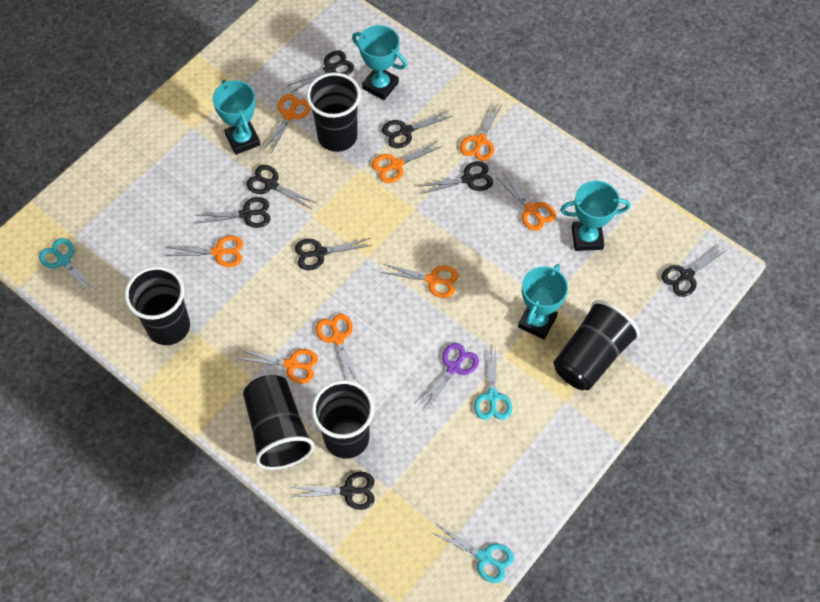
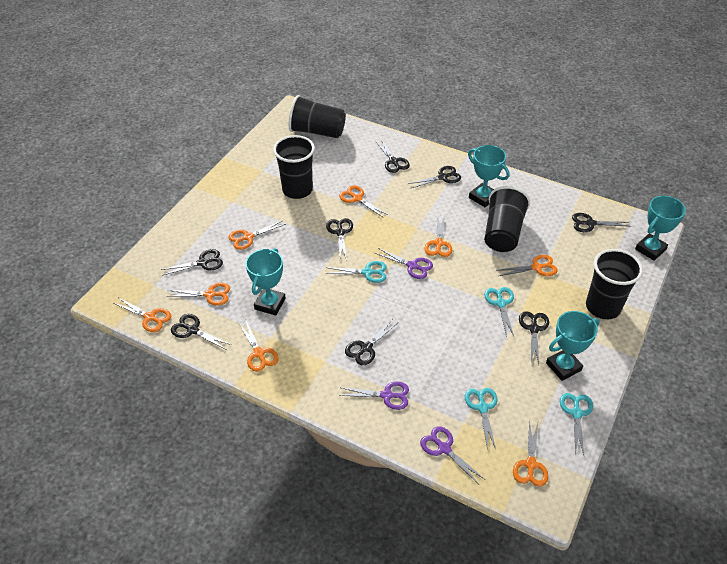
black cup: [125,266,190,345] [243,375,315,470] [306,72,361,152] [312,380,374,459] [554,300,640,390] = 5 -> [273,135,315,199] [289,95,346,138] [484,186,530,252] [586,249,643,319] = 4
purple scissors: [418,343,479,411] = 1 -> [339,381,409,410] [375,248,433,279] [420,426,484,484] = 3
turquoise scissors: [39,238,98,296] [431,523,514,583] [474,346,512,420] = 3 -> [325,261,387,283] [465,388,497,451] [484,287,514,337] [560,393,593,456] = 4

